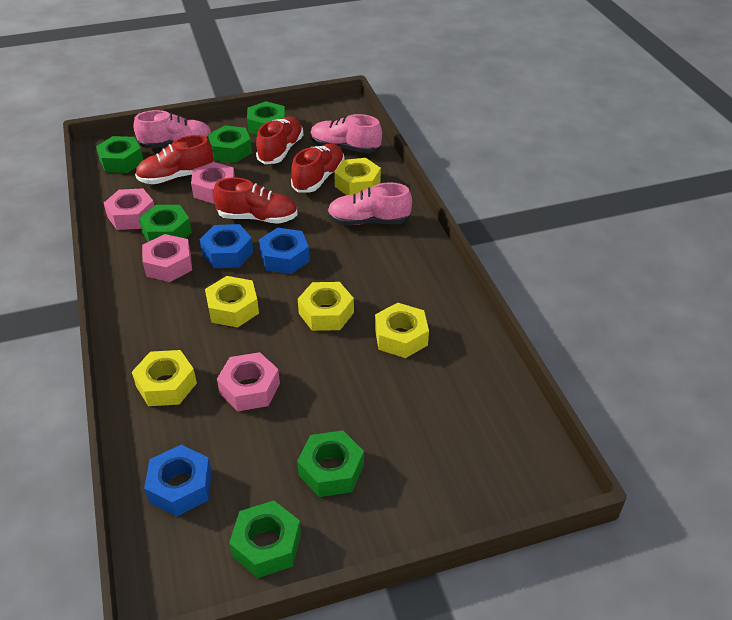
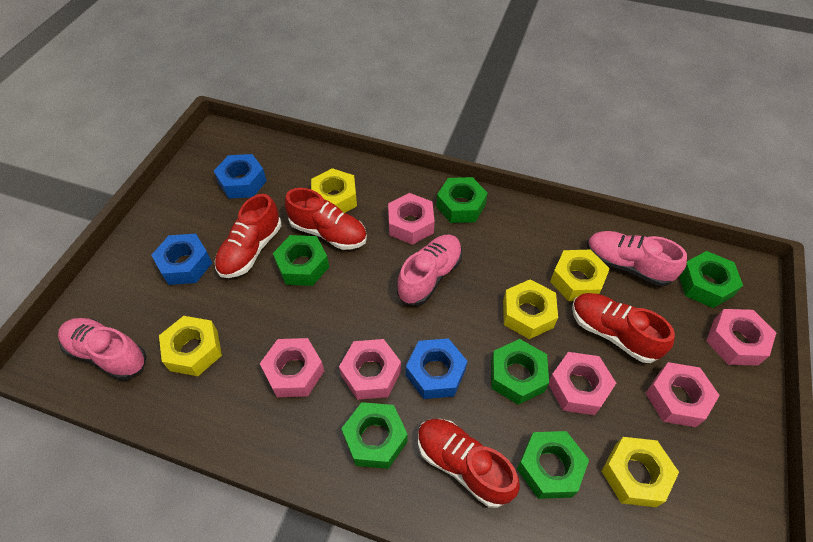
pink nut: [104,188,154,230] [142,234,192,282] [191,162,235,204] [217,352,280,411] = 4 -> [260,338,324,397] [339,339,401,400] [388,193,435,245] [548,352,616,415] [645,362,720,427] [706,309,776,366] = 6

